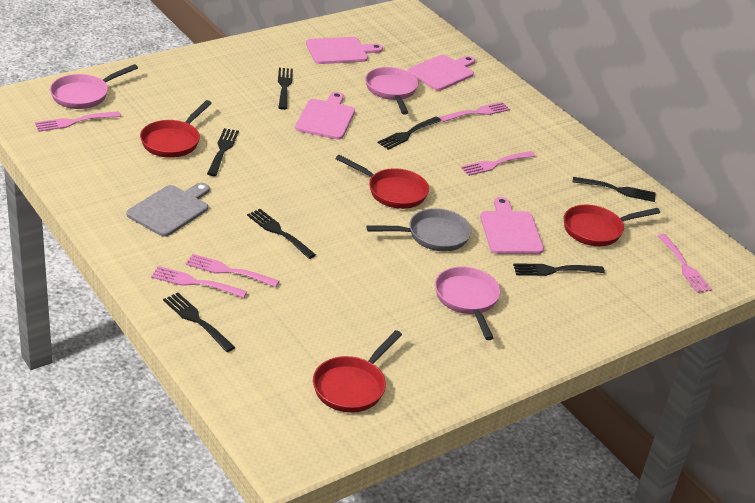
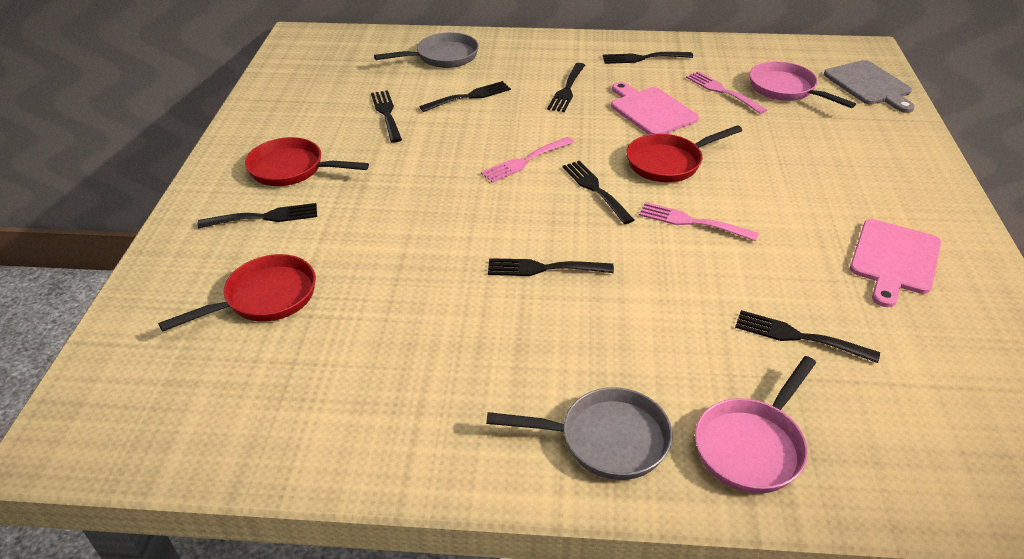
black fork: [163,292,235,352] [207,128,239,176] [247,209,316,259] [278,68,293,110] [378,117,441,150] [513,263,605,276] [573,177,656,202] = 7 -> [198,203,317,228] [371,90,402,143] [419,81,511,112] [488,258,614,276] [547,63,585,112] [562,161,635,224] [603,52,693,64] [735,310,880,363] = 8
grey pan: [366,208,472,251] = 1 -> [374,32,479,68] [486,387,673,480] = 2
pink cutting board: [295,92,355,140] [306,37,383,64] [408,55,475,91] [480,197,544,254] = 4 -> [611,82,699,135] [850,219,941,307] = 2
pink fork: [35,111,121,132] [151,266,247,298] [185,254,279,287] [439,102,510,122] [461,151,535,176] [658,234,712,293] = 6 -> [481,137,574,183] [639,202,759,241] [686,71,767,114] = 3
pink pan: [50,64,138,109] [365,67,418,114] [435,266,500,340] = 3 -> [695,356,816,494] [749,61,856,108] = 2
red pan: [140,100,212,158] [313,330,402,413] [336,155,429,209] [564,205,660,246] = 4 -> [158,254,316,332] [245,137,369,186] [626,125,742,182] = 3

